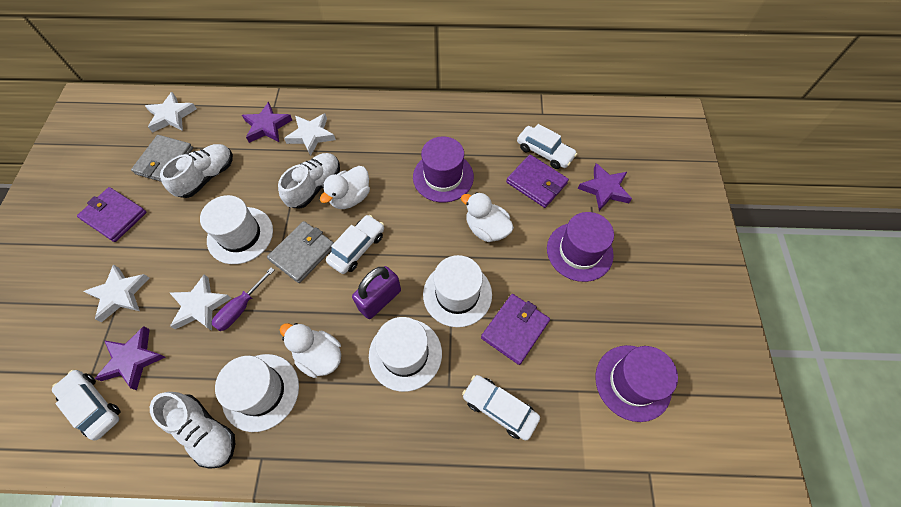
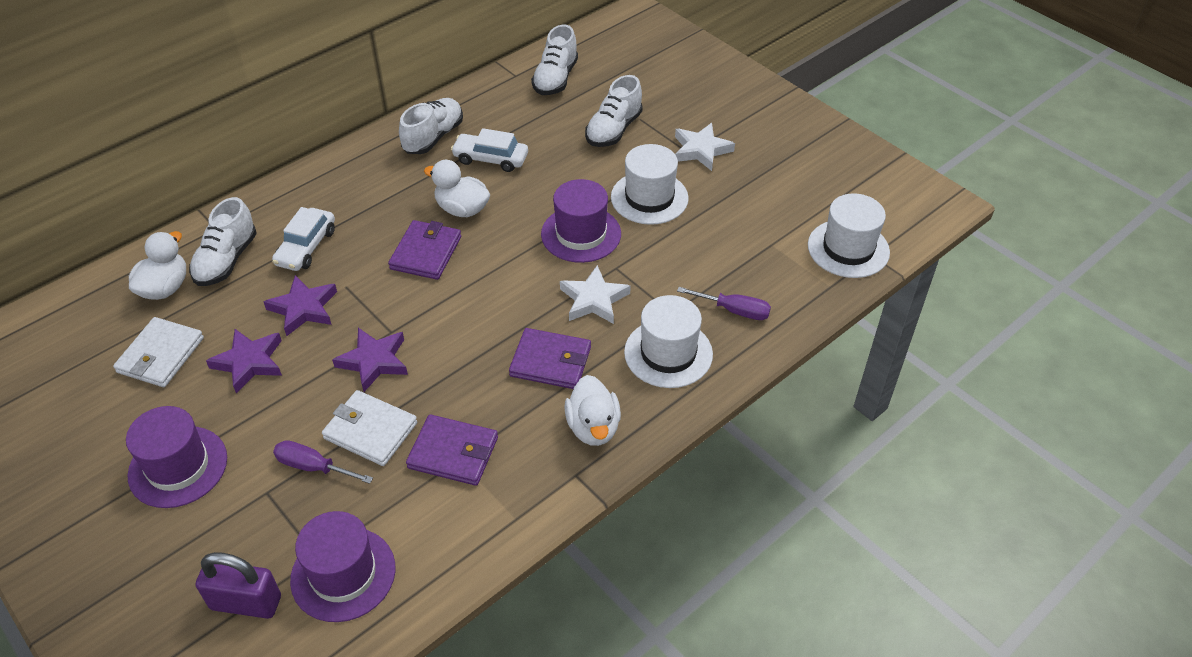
grey wallet: [131,135,193,182] [267,221,334,283] = 2 -> none = 0
purple screwdriver: [212,267,274,331] = 1 -> [273,440,373,484] [677,287,771,320] = 2
white car: [52,370,120,440] [326,215,384,274] [462,375,540,441] [517,124,577,169] = 4 -> [272,207,335,271] [451,128,528,172] = 2
white hat: [200,195,273,264] [215,354,299,432] [369,317,442,392] [423,255,492,327] = 4 -> [611,144,689,225] [624,295,713,388] [808,193,890,278] = 3
white shoe: [150,392,235,469] [160,144,233,198] [278,153,340,209] = 3 -> [189,197,257,286] [399,98,463,154] [531,25,578,95] [585,75,643,147] = 4
white star: [83,264,149,322] [145,92,197,133] [170,274,232,331] [284,113,336,156] = 4 -> [560,265,631,324] [675,123,735,171] = 2
white wallet: none = 0 -> [113,317,204,387] [322,390,417,466] = 2

